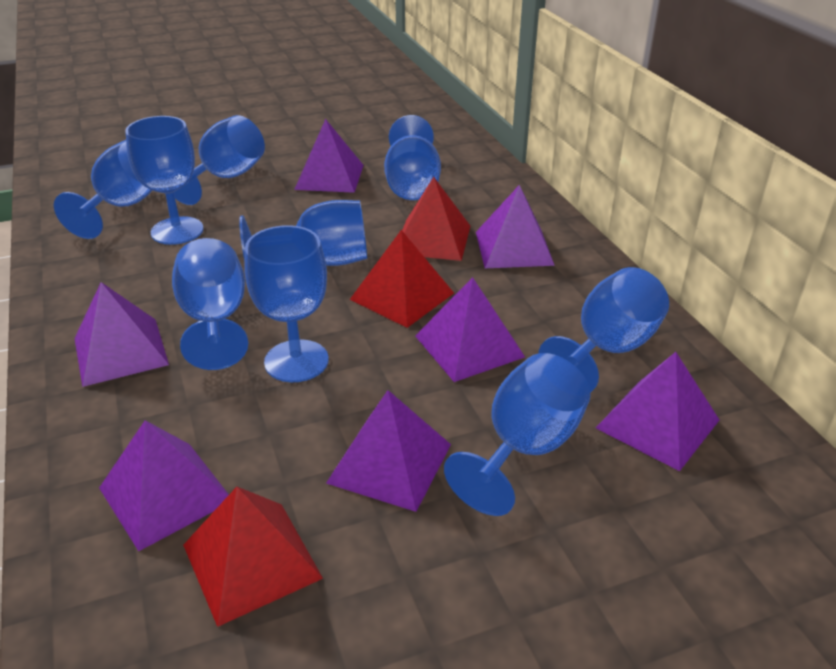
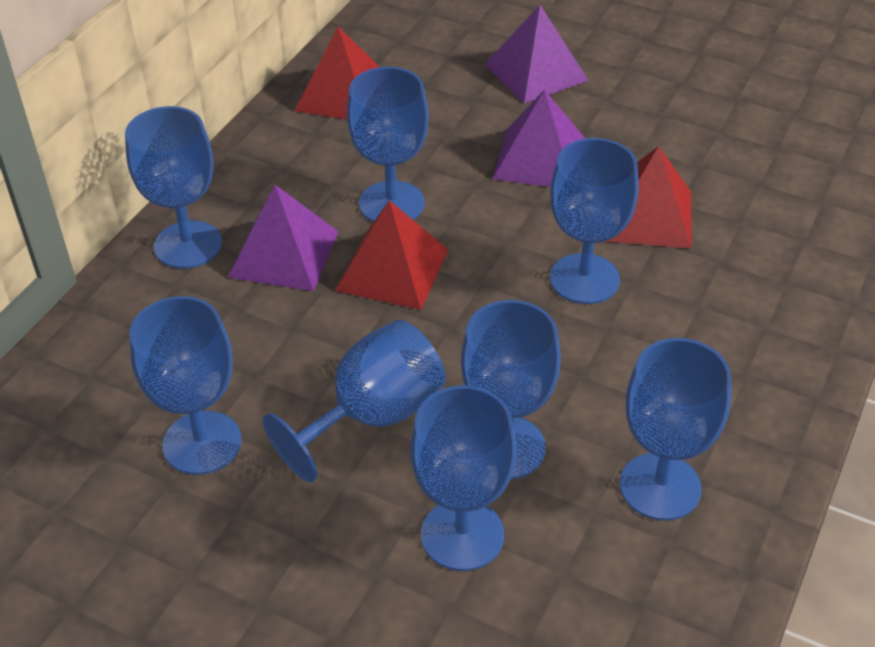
blue goblet: [54,140,152,239] [125,116,204,245] [172,238,248,370] [174,115,265,205] [239,200,367,266] [244,225,329,382] [384,115,441,200] [444,353,590,516] [538,267,669,393] = 9 -> [125,106,222,269] [129,296,242,475] [263,320,446,482] [347,67,429,222] [410,386,517,571] [461,300,561,479] [550,138,639,304] [620,338,731,521] = 8
purple pyramid: [74,282,169,387] [99,420,229,551] [294,119,364,193] [326,390,451,512] [415,277,525,382] [476,185,555,268] [596,352,719,471] = 7 -> [228,185,339,291] [485,5,589,104] [492,90,586,187] = 3

